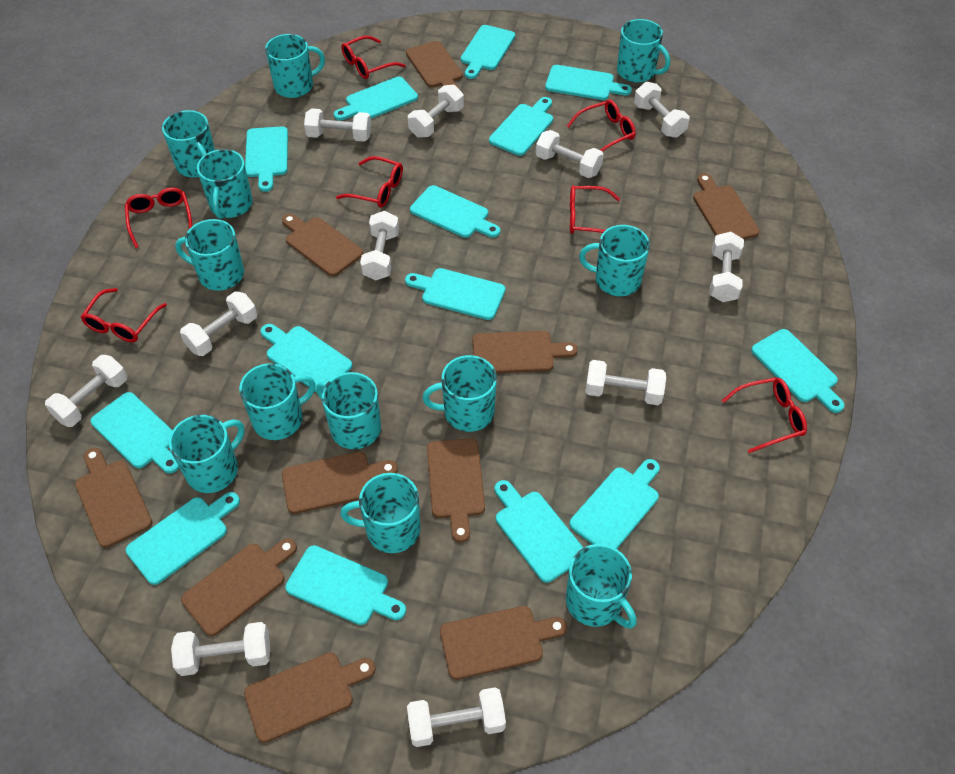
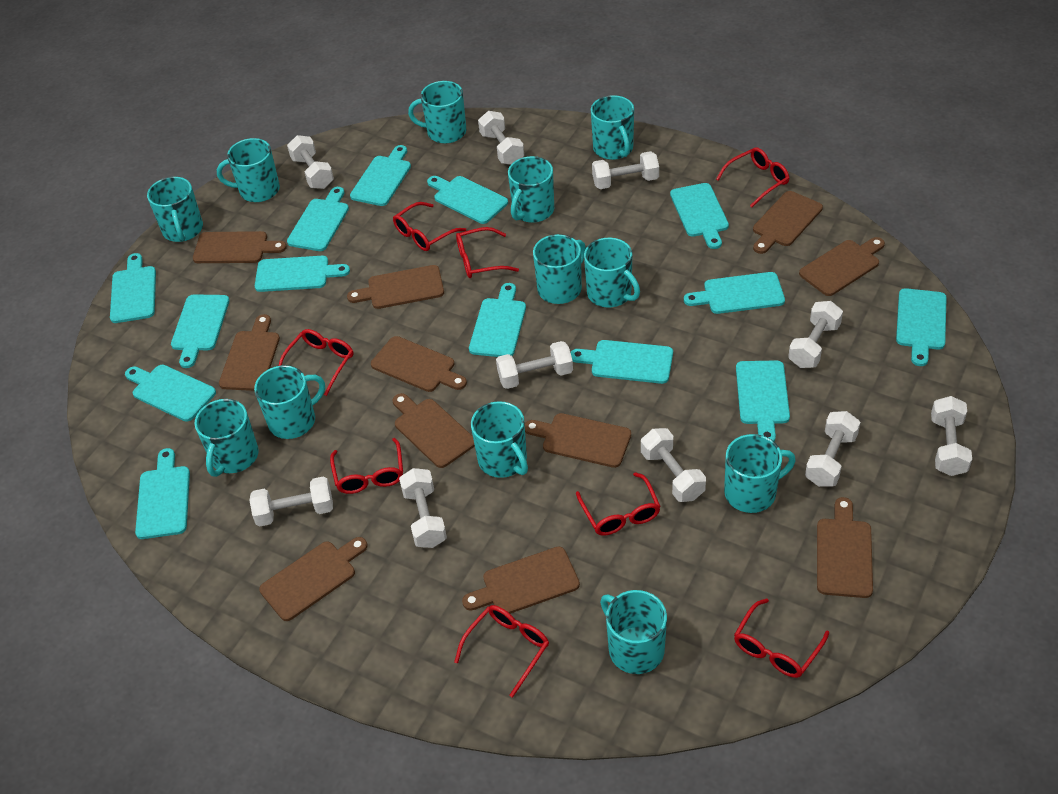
brown cutting board: [75,448,152,548] [181,538,297,636] [244,652,376,743] [282,214,363,276] [282,452,398,514] [406,41,463,90] [427,438,485,543] [440,606,567,680] [472,331,578,373] [693,173,760,239] = 10 -> [193,231,287,263] [219,314,280,391] [259,537,367,621] [347,265,444,309] [371,336,467,392] [392,393,475,468] [462,547,580,614] [525,413,631,468] [753,191,823,254] [799,237,885,296] [817,497,873,598] = 11
red glasses: [81,288,167,342] [125,188,192,248] [336,156,403,208] [341,36,405,79] [567,100,636,152] [570,186,620,234] [722,377,807,453] = 7 -> [279,329,353,396] [330,438,403,494] [393,202,466,251] [454,605,549,698] [456,227,519,278] [576,472,661,536] [716,147,790,207] [734,598,829,678] = 8
white dumbbell: [45,355,127,427] [171,622,270,676] [180,291,257,356] [304,108,371,142] [360,211,399,280] [407,687,506,747] [408,85,464,138] [536,130,604,178] [585,360,666,405] [634,82,690,138] [710,232,744,302] = 11 -> [250,476,333,527] [287,135,334,189] [399,468,447,548] [478,111,524,165] [496,341,573,389] [592,151,659,189] [641,428,706,502] [788,301,843,368] [805,411,860,487] [931,396,972,476] = 10

